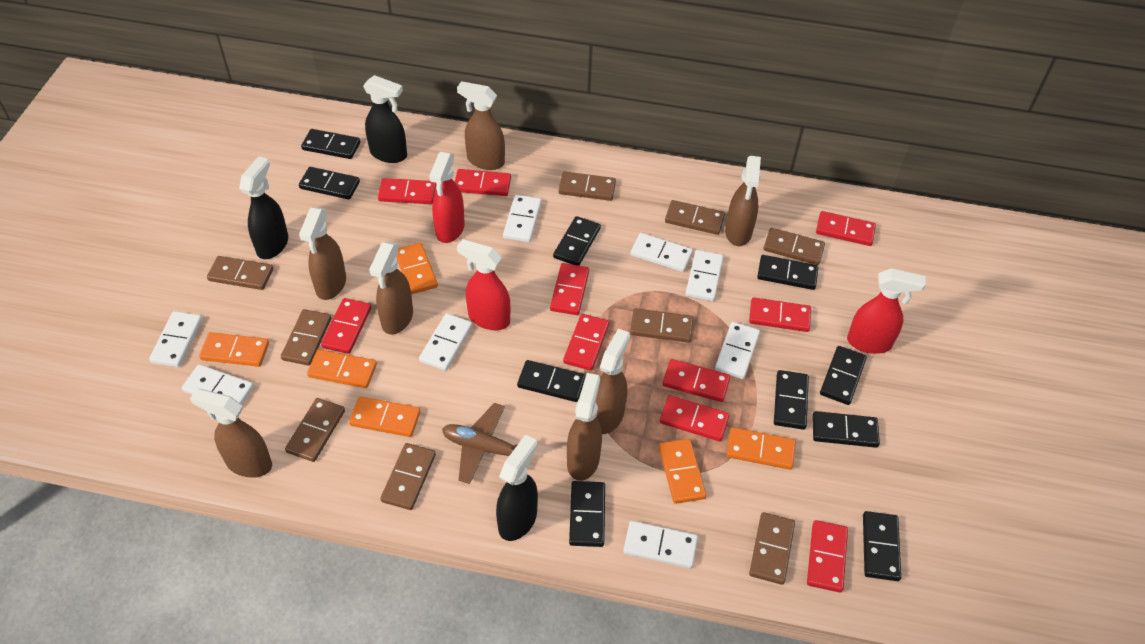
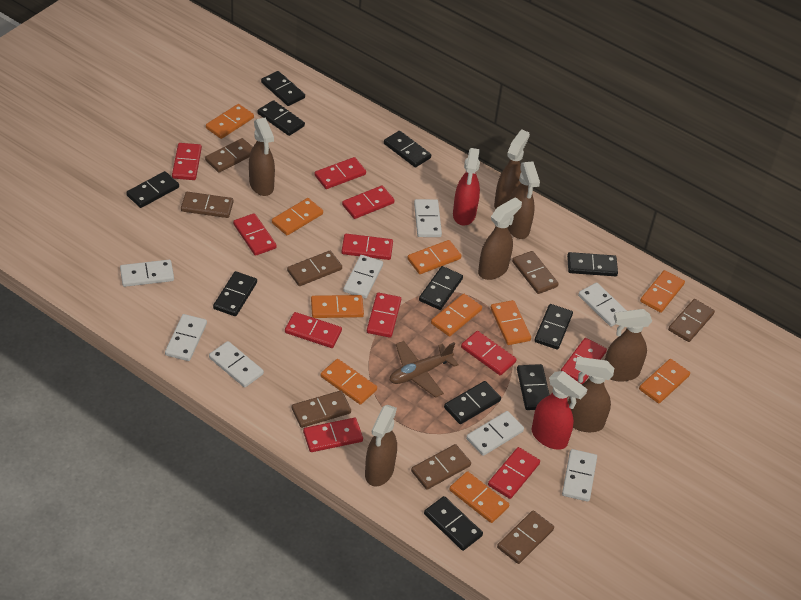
black domino: [299,167,360,200] [301,129,360,159] [517,360,586,402] [553,216,601,266] [569,481,605,547] [757,255,819,290] [774,370,809,430] [812,411,880,448] [820,346,867,405] [863,511,901,581] = 10 -> [126,171,179,208] [213,271,257,316] [258,100,305,136] [261,71,305,106] [384,131,431,167] [419,266,463,310] [424,496,483,551] [444,381,501,424] [517,364,549,410] [534,304,573,350] [567,252,618,276] = 11
black spray bottle: [239,156,288,259] [363,75,407,163] [496,435,538,541] = 3 -> none = 0
brown domino: [207,256,273,290] [281,309,331,366] [285,398,345,462] [380,443,436,510] [559,172,616,201] [630,308,693,343] [665,200,725,235] [749,512,795,585] [764,228,825,265] = 9 -> [181,192,233,218] [205,138,253,172] [287,251,342,286] [292,391,351,428] [411,444,471,490] [497,510,554,564] [512,251,559,294] [668,299,715,342] = 8
orange domino: [199,332,269,367] [307,349,377,388] [349,396,420,437] [396,242,438,294] [659,439,706,504] [727,427,796,470] = 6 -> [206,104,254,139] [272,198,323,235] [311,295,364,318] [321,359,377,405] [407,240,461,274] [431,294,482,336] [449,471,509,523] [490,300,531,345] [639,359,690,404] [640,270,685,313] = 10
red domino: [321,298,371,354] [378,178,436,204] [455,169,511,196] [550,263,589,315] [563,314,609,371] [660,395,729,441] [663,359,730,402] [749,297,811,332] [807,520,848,593] [816,211,876,246] = 10 -> [172,143,202,180] [233,213,277,256] [285,312,342,348] [303,418,363,452] [315,157,366,189] [342,186,395,219] [342,234,393,260] [367,293,401,338] [461,331,517,375] [488,447,540,499] [561,338,607,384] = 11
red spray bottle: [429,152,465,243] [457,239,510,330] [847,268,926,354] = 3 -> [453,148,480,226] [531,371,588,450] = 2

